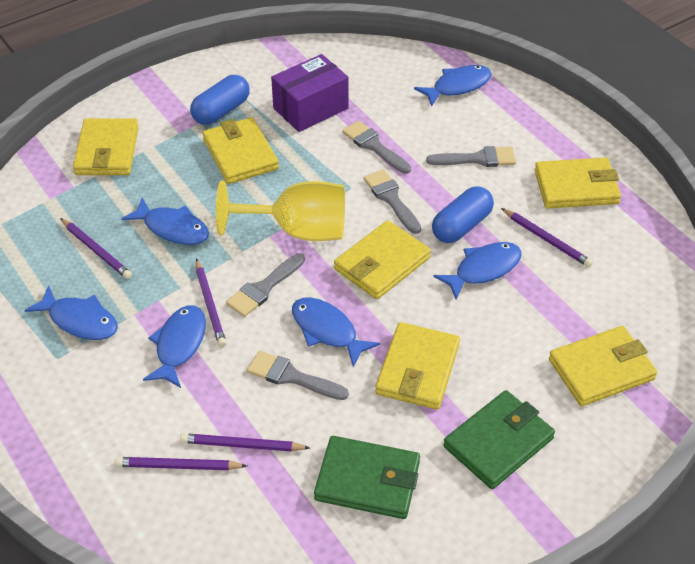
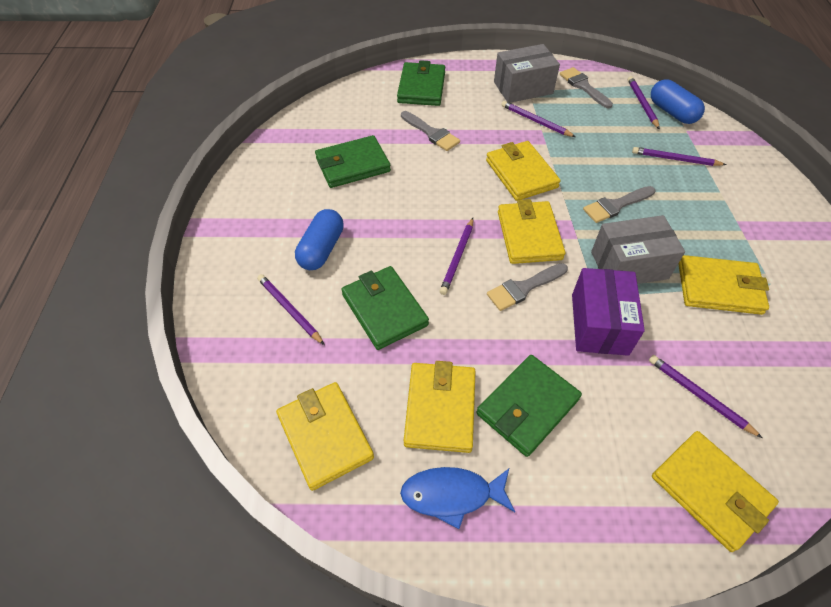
blue fish: [24,285,118,340] [121,198,209,245] [143,305,206,388] [292,297,380,367] [414,65,492,107] [433,242,522,299] = 6 -> [400,467,515,529] = 1
green wallet: [314,436,420,519] [443,390,555,489] = 2 -> [315,135,391,188] [341,266,429,350] [397,60,445,106] [476,355,582,457] = 4
grey box: none = 0 -> [494,44,560,103] [591,215,685,284] = 2
grey brush: [226,253,305,317] [247,351,349,400] [342,121,411,174] [363,169,421,234] [426,146,516,167] = 5 -> [401,111,460,151] [487,263,568,311] [560,67,613,108] [583,186,655,223] = 4
purple pencil: [60,218,132,279] [115,457,247,470] [180,433,310,452] [196,259,226,347] [501,208,593,267] = 5 -> [257,274,325,345] [440,218,473,295] [501,101,576,137] [628,76,660,129] [632,147,727,166] [649,355,762,438] = 6
yellow goblet: [216,180,345,241] = 1 -> none = 0

